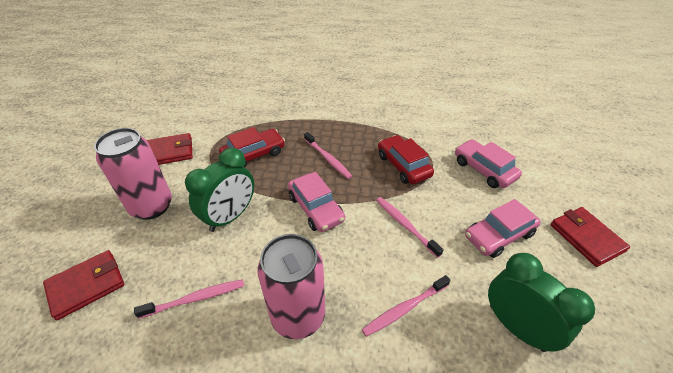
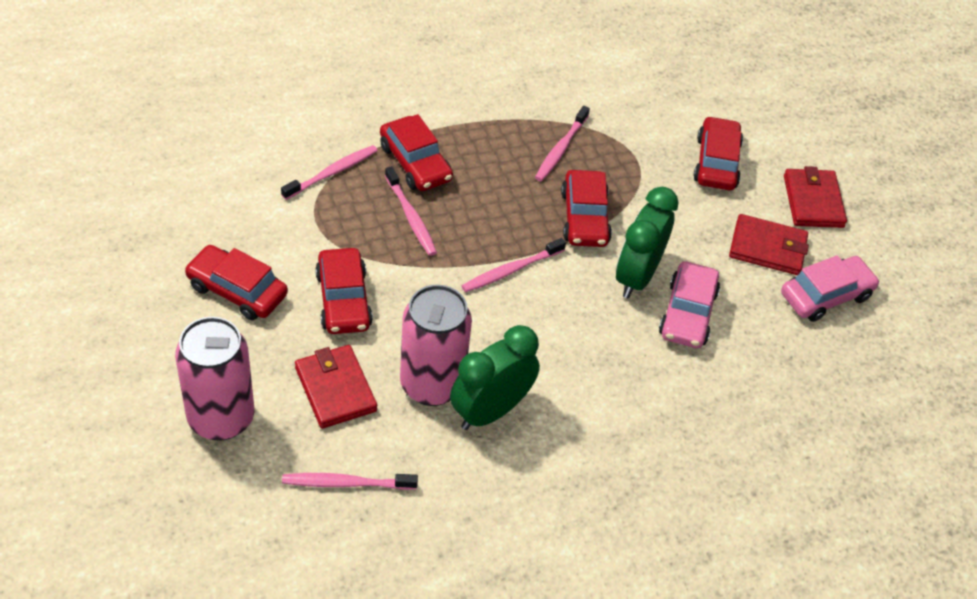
pink car: [288,172,345,232] [455,139,522,188] [465,199,541,258] = 3 -> [659,261,720,348] [781,255,880,322] = 2
pink toothbrush: [134,279,244,319] [304,132,352,179] [362,275,451,337] [376,197,444,258] = 4 -> [281,145,378,200] [282,473,418,490] [385,166,437,256] [462,238,566,292] [535,106,590,181] = 5
red car: [219,127,285,167] [378,135,434,184] = 2 -> [184,245,288,320] [315,248,373,334] [380,114,453,191] [561,170,612,247] [693,116,743,190] = 5

